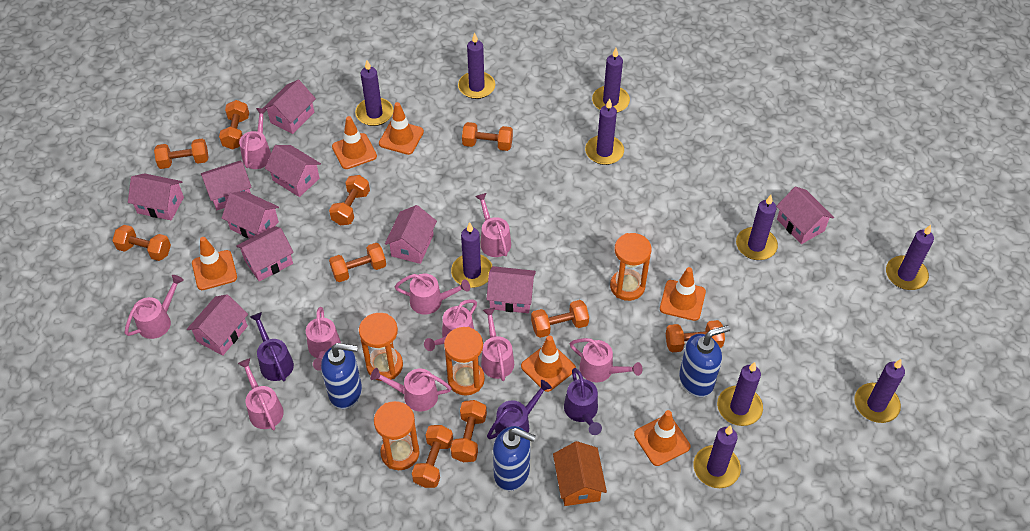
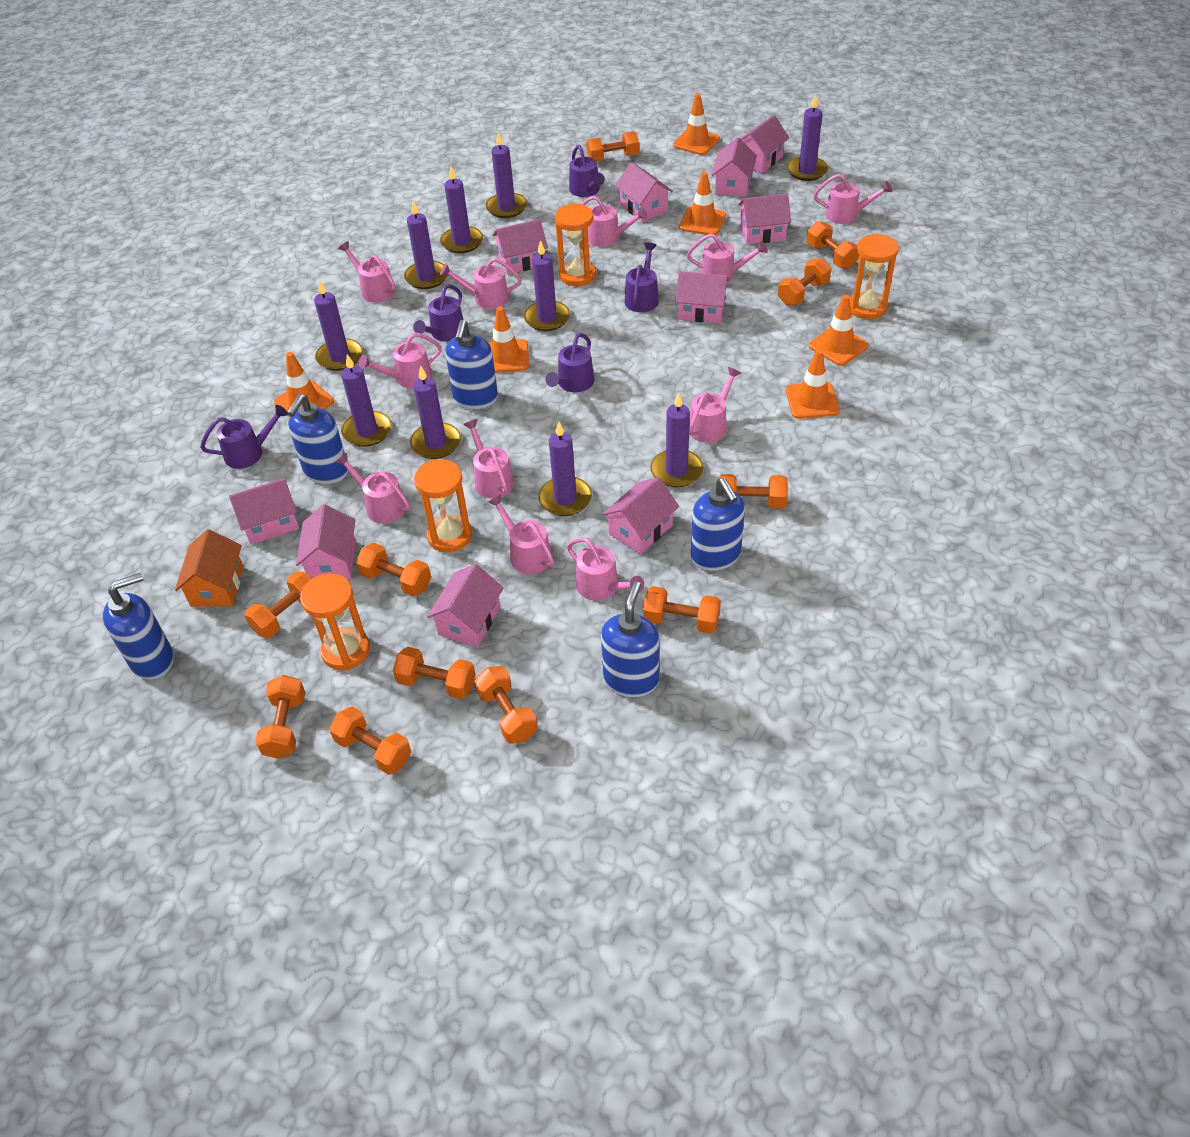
blue soap dispenser: [321,343,362,409] [493,426,536,491] [679,325,730,397] = 3 -> [103,573,174,680] [287,394,348,484] [445,320,498,409] [601,581,660,697] [691,478,745,571] = 5
orange dumbbell: [112,225,171,261] [154,139,209,169] [219,100,249,150] [329,175,370,225] [329,243,386,282] [412,425,453,488] [451,400,487,462] [462,122,513,151] [531,300,589,338] [666,320,725,353] = 10 -> [244,571,312,638] [255,675,305,759] [329,706,411,775] [356,543,431,597] [393,647,476,699] [474,666,538,744] [586,131,639,162] [643,586,721,634] [719,474,788,509] [778,258,831,306] [807,221,859,269] = 11
pink watering can: [125,275,184,339] [238,358,284,430] [239,108,271,169] [306,307,341,371] [370,368,451,411] [395,274,470,315] [424,299,477,351] [475,193,511,257] [481,308,514,381] [570,338,643,382] = 10 -> [335,452,410,524] [338,241,396,303] [359,333,442,388] [440,258,522,309] [463,419,514,498] [488,494,554,574] [567,537,644,601] [581,196,647,247] [687,233,768,283] [689,367,741,443] [813,174,892,224] = 11
purple watering can: [250,312,294,381] [487,380,552,439] [564,368,602,435] = 3 -> [200,405,288,469] [413,284,463,342] [545,333,594,392] [569,145,605,197] [625,243,659,312] = 5

